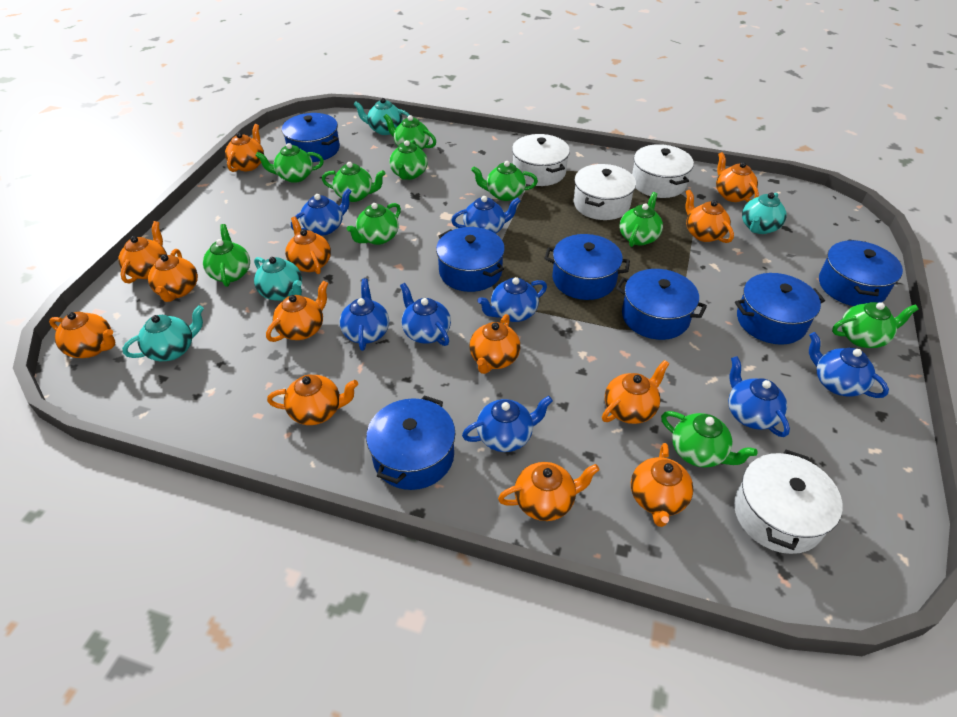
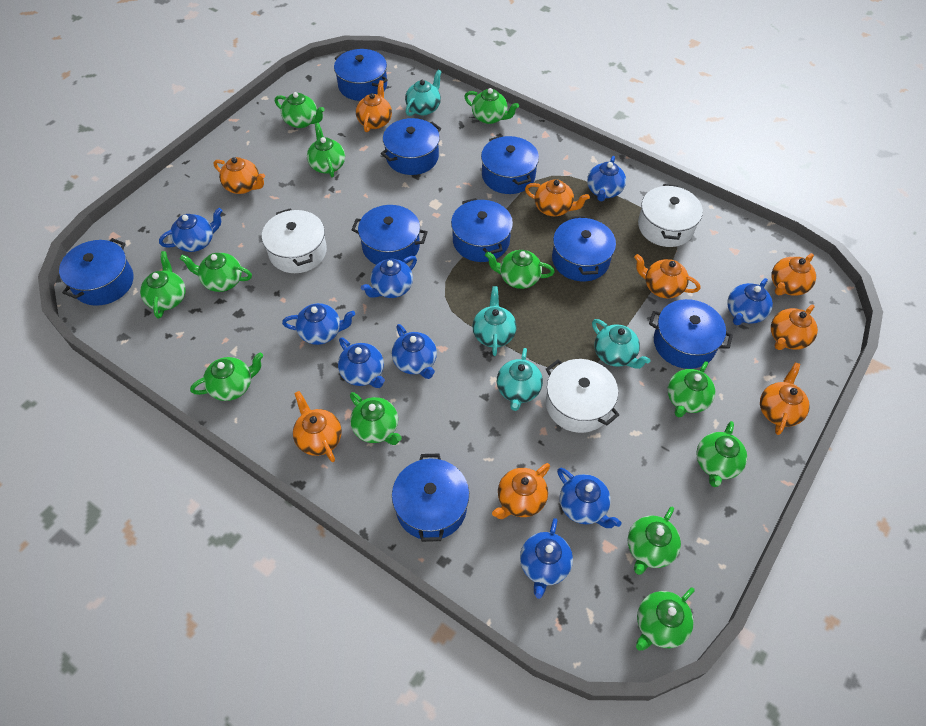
blue pot: [282,113,340,162] [366,395,456,490] [436,227,505,292] [544,234,630,300] [616,269,707,340] [735,273,825,345] [819,239,903,306] = 7 -> [59,238,134,306] [334,49,388,101] [351,205,428,265] [381,118,441,175] [392,454,469,542] [451,198,513,262] [481,135,539,194] [552,216,616,281] [649,299,733,369] = 9
blue teapot: [291,188,352,236] [339,279,389,351] [400,283,451,346] [451,196,520,234] [462,396,553,452] [477,277,547,322] [728,356,790,437] [809,332,889,398] = 8 -> [159,208,223,252] [282,303,355,345] [338,337,385,388] [361,256,417,298] [392,324,437,379] [520,518,573,599] [557,468,622,528] [587,156,626,201] [727,278,773,325] = 9
green teapot: [203,224,250,287] [256,143,324,183] [322,162,386,202] [347,203,401,245] [384,114,436,150] [389,140,428,180] [471,161,538,201] [620,192,663,247] [661,411,758,467] [832,302,918,348] = 10 -> [140,251,186,319] [179,253,252,292] [190,353,263,401] [275,92,325,128] [307,123,345,177] [350,392,402,445] [464,88,519,124] [485,250,555,289] [627,507,681,575] [636,587,695,651] [667,361,715,417] [696,421,747,487] = 12
orange teapot: [49,312,115,358] [118,221,167,283] [148,249,198,302] [225,124,264,172] [266,281,328,342] [267,375,358,425] [285,216,331,274] [469,314,520,374] [498,462,599,521] [602,360,669,424] [631,443,694,527] [686,190,734,243] [716,152,759,202] = 13 -> [214,157,265,194] [293,391,342,462] [356,80,392,132] [492,463,550,519] [525,179,590,216] [634,254,700,298] [760,362,810,435] [771,253,816,296] [771,304,818,350] = 9
white pot: [512,134,570,186] [573,164,636,220] [632,144,694,198] [734,450,843,554] = 4 -> [262,208,327,273] [546,359,619,433] [638,184,703,247] = 3

